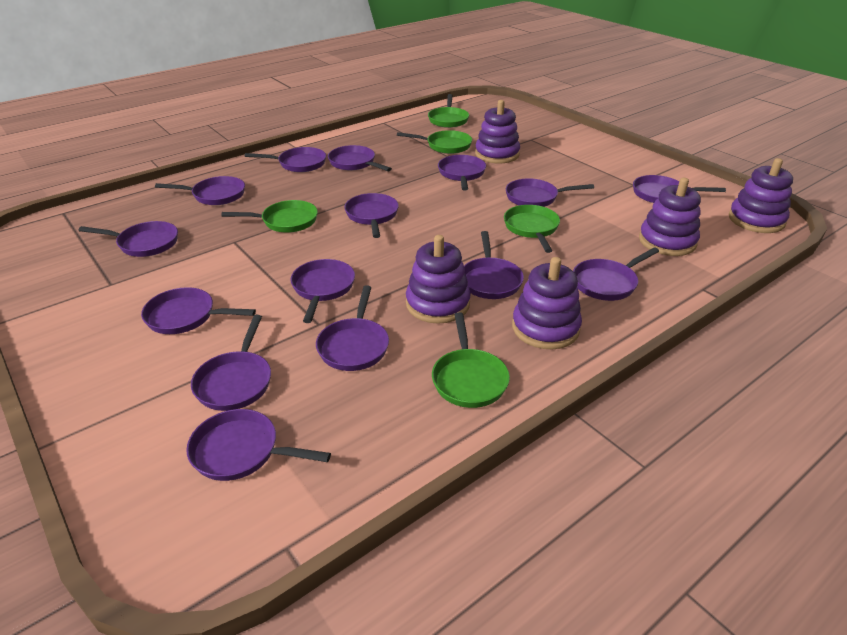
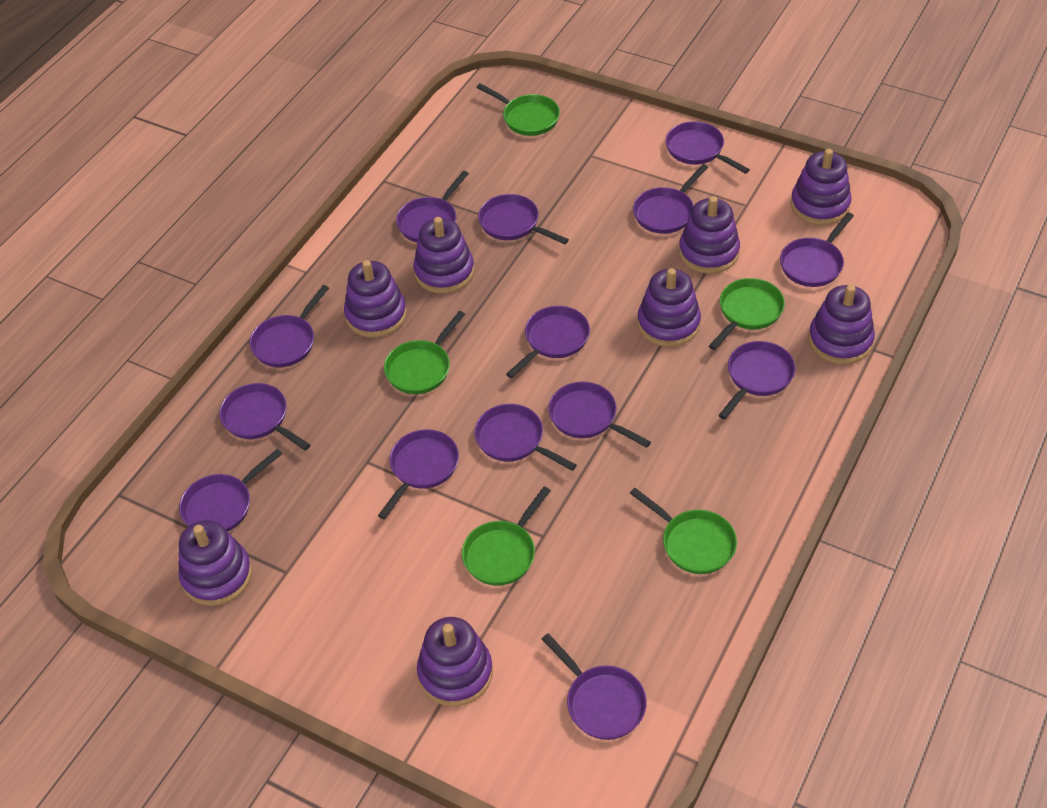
purple pan: [79,221,178,257] [141,287,256,334] [155,176,245,205] [186,409,331,481] [191,315,271,411] [245,147,326,172] [291,259,355,323] [316,285,389,371] [328,145,392,171] [344,193,399,238] [438,155,486,190] [464,231,524,299] [506,178,594,207] [573,248,659,301] [633,175,726,203] = 15 -> [179,449,282,532] [219,383,310,450] [250,285,329,367] [378,429,459,519] [396,171,469,242] [474,404,577,471] [478,194,569,244] [506,306,590,378] [542,633,647,740] [548,382,651,448] [633,164,708,234] [666,122,750,174] [718,341,796,419] [780,212,854,287] = 14
purple stacking toy: [406,235,471,324] [475,100,520,163] [512,257,582,349] [639,178,701,256] [729,158,793,233] = 5 -> [179,520,252,606] [344,260,407,338] [413,217,475,294] [417,617,493,706] [637,268,701,347] [679,196,740,274] [791,149,852,225] [809,285,875,364] = 8

